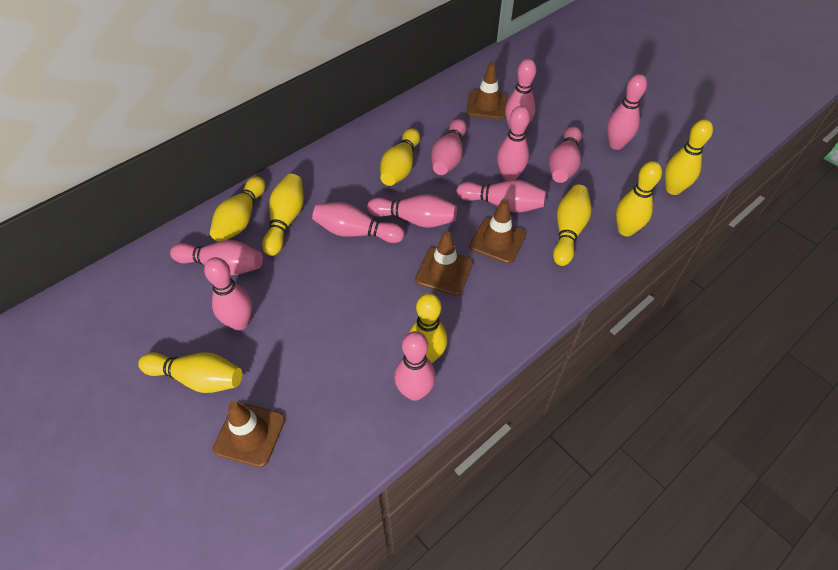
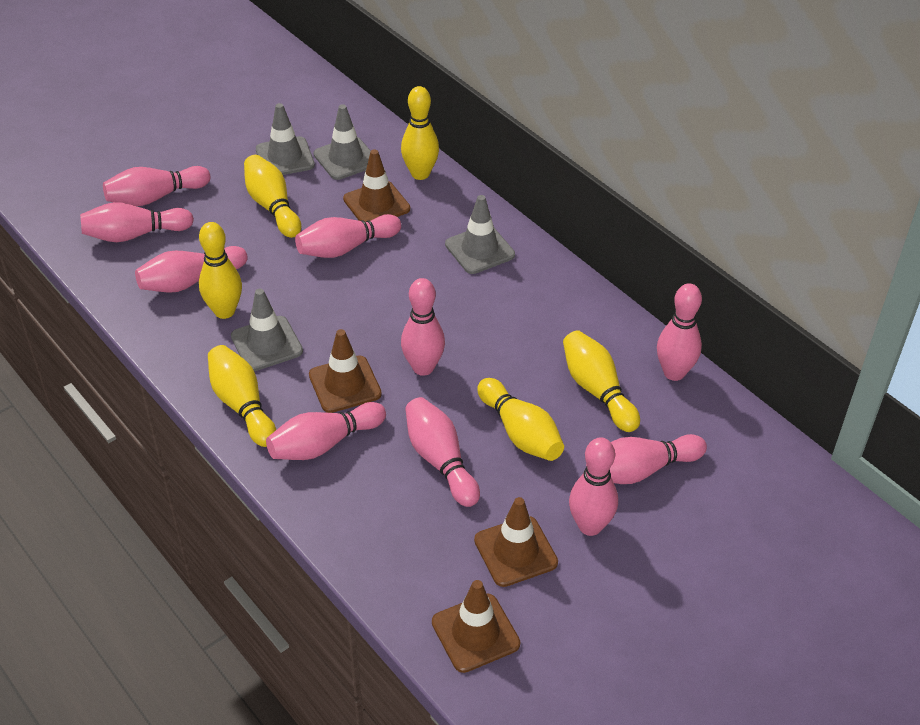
grey traffic cone: none = 0 -> [231,289,303,371] [256,103,315,175] [314,104,371,180] [445,195,515,274] = 4
pink bowling pin: [170,240,263,275] [204,257,252,330] [312,202,404,243] [367,194,457,228] [394,331,436,401] [431,119,467,175] [456,180,546,213] [497,106,530,181] [505,59,536,129] [549,126,582,183] [607,74,647,150] = 11 -> [80,202,194,242] [103,166,210,206] [135,246,248,293] [266,402,386,460] [295,214,401,258] [401,278,445,376] [405,397,480,507] [569,437,618,536] [586,434,707,484] [657,283,702,381] = 10
yellow bowling pin: [138,352,242,393] [210,177,265,242] [262,174,304,256] [380,128,420,186] [409,293,447,363] [553,185,591,266] [616,161,662,237] [665,119,713,195] = 8 -> [199,222,242,319] [208,345,276,447] [244,155,301,238] [401,86,439,180] [477,378,564,461] [563,330,640,432] = 6

